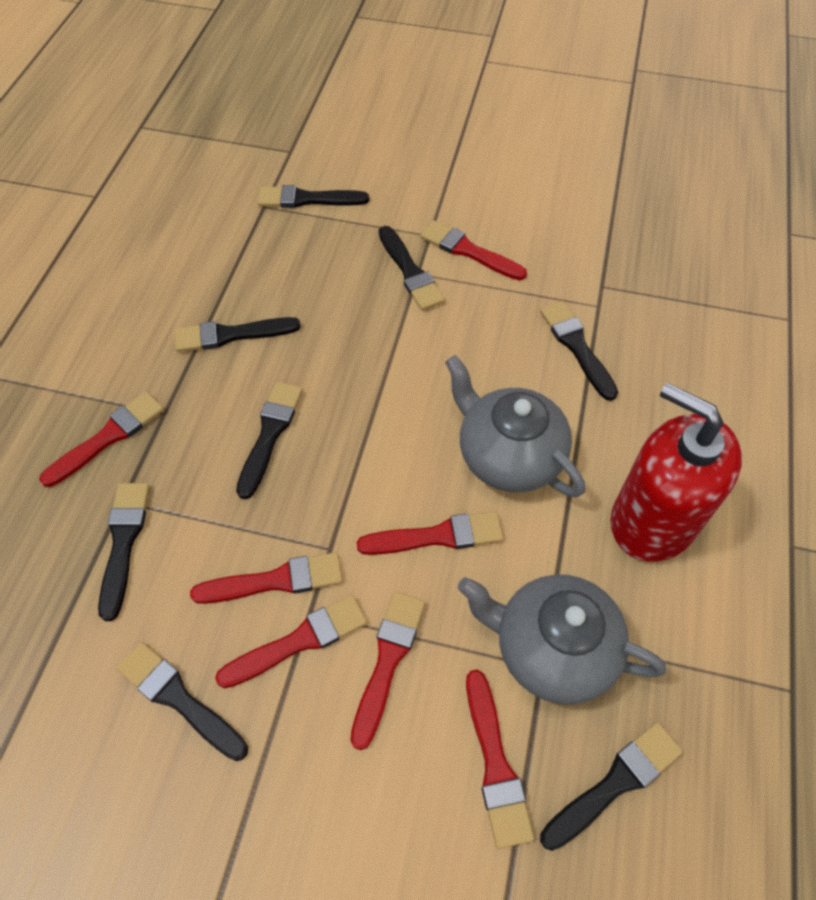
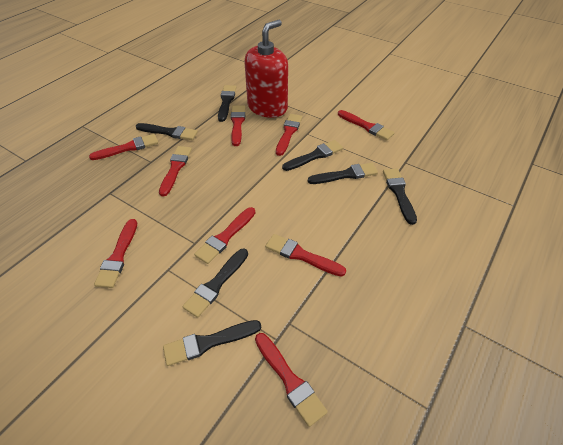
black brush: [98,483,150,621] [116,642,248,761] [175,317,301,352] [236,382,303,499] [258,185,369,208] [379,226,445,310] [540,301,618,401] [540,722,683,851] = 8 -> [136,123,198,140] [163,320,261,366] [183,249,248,318] [218,85,236,122] [282,140,343,171] [308,163,378,184] [383,168,417,225] = 7
grey teapot: [445,355,585,497] [458,575,666,704] = 2 -> none = 0
red brush: [39,392,164,487] [190,552,343,604] [215,595,367,688] [350,592,425,750] [357,511,503,555] [420,220,527,280] [466,670,534,849] = 7 -> [89,134,158,160] [94,219,137,288] [159,146,192,196] [194,207,255,264] [231,105,245,146] [255,333,328,427] [265,234,346,277] [276,114,302,156] [338,110,395,141] = 9

